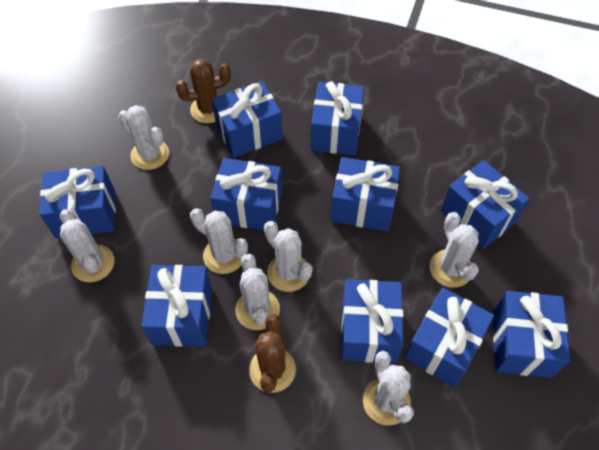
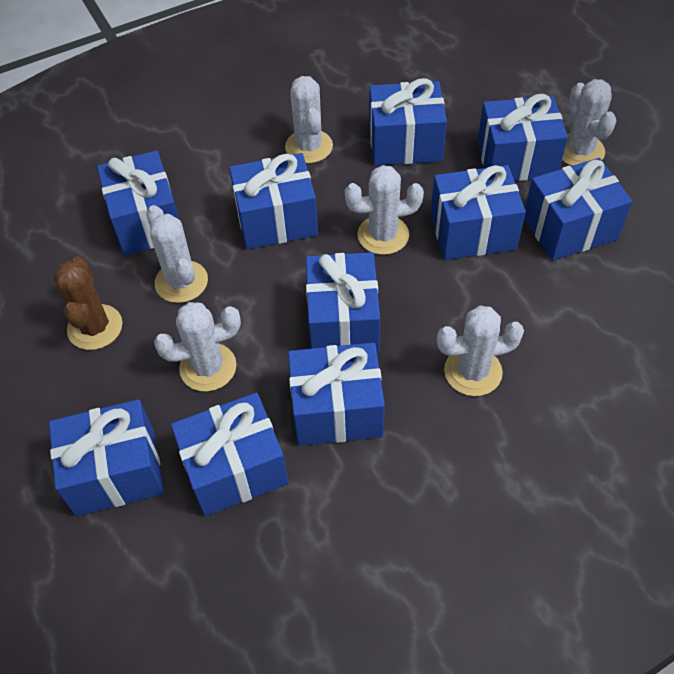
brown cactus: [176,59,231,123] [249,314,296,393] = 2 -> [53,257,122,350] = 1
white cactus: [60,209,114,282] [118,105,169,170] [190,208,248,274] [235,254,280,330] [264,221,313,292] [363,351,414,426] [430,212,479,288] = 7 -> [146,205,208,303] [154,302,241,392] [285,76,333,164] [345,165,424,255] [437,306,524,396] [562,79,616,166] = 6

